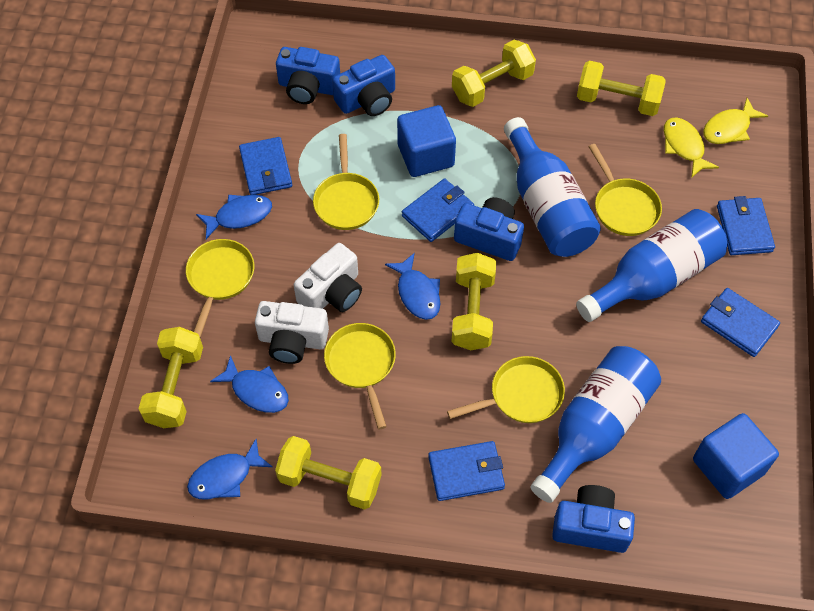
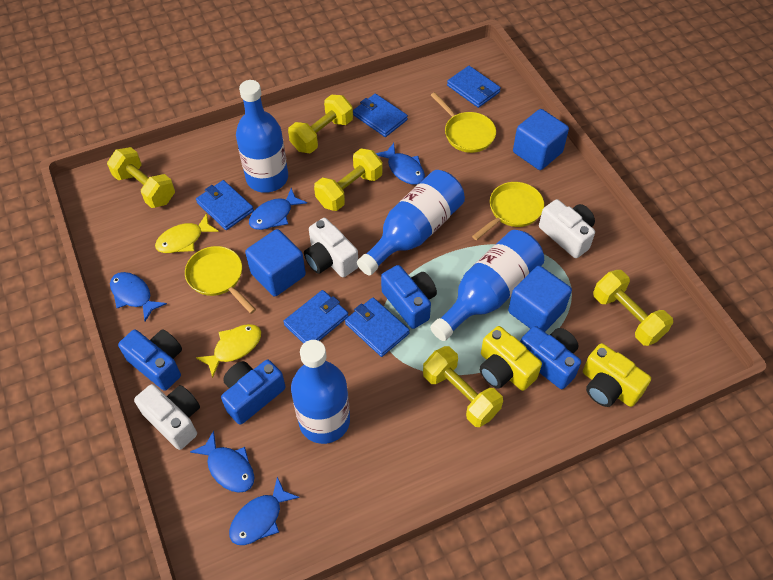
blue bottle: [504,117,601,257] [530,346,661,503] [576,209,727,322] = 3 -> [236,80,288,193] [291,340,350,444] [357,170,465,275] [430,230,544,341] = 4
blue cube: [397,105,456,177] [693,413,779,499] = 2 -> [245,229,306,296] [508,266,572,332] [513,109,569,170] = 3
blue fish: [187,439,273,499] [196,195,272,239] [210,355,289,413] [385,253,440,320] = 4 -> [110,272,167,321] [190,430,255,493] [229,477,300,545] [249,188,307,230] [376,143,425,185] = 5
white camera: [255,301,329,364] [294,243,362,312] = 2 -> [134,384,200,450] [304,218,358,277] [539,199,595,258] = 3
yellow camera: none = 0 -> [479,326,542,391] [583,343,651,407] = 2
yellow pan: [186,239,254,337] [313,134,379,230] [324,323,396,429] [447,356,565,423] [589,144,662,236] = 5 -> [185,246,256,314] [431,92,496,153] [472,182,544,240] = 3

